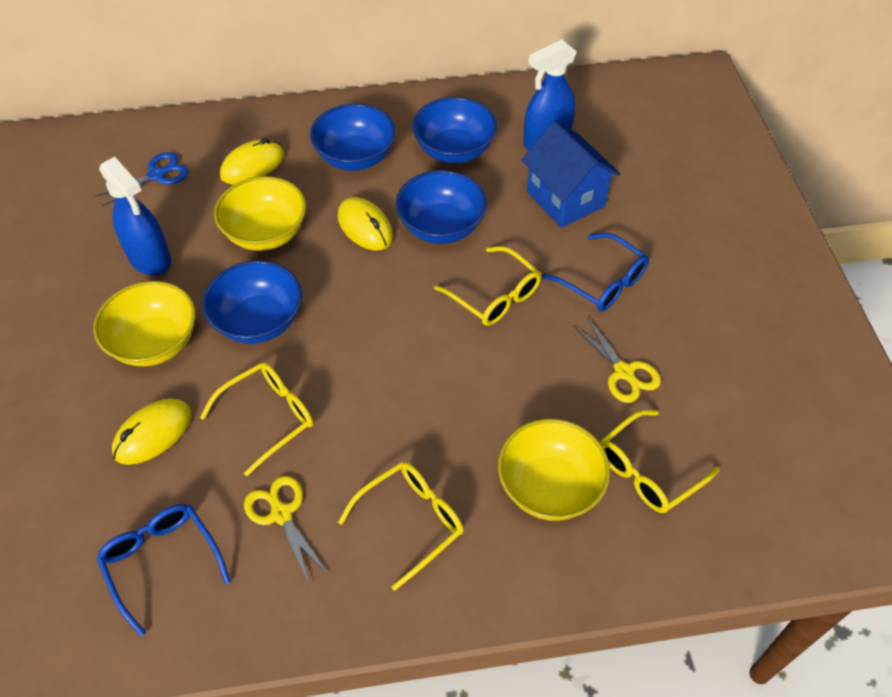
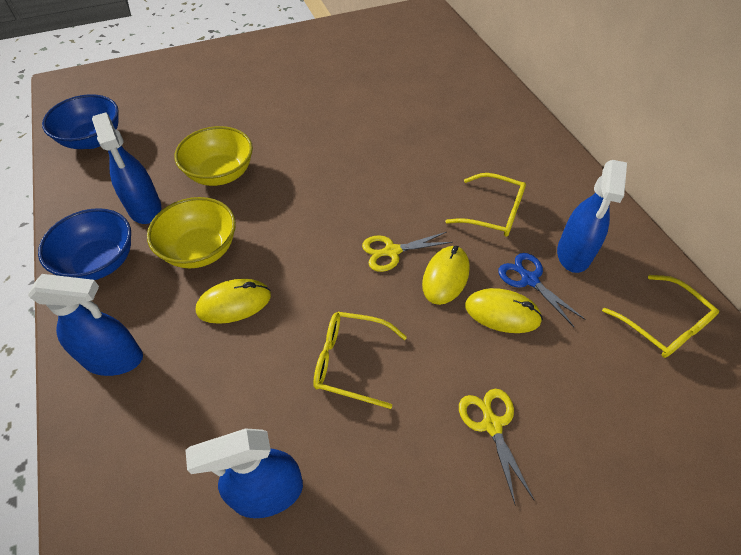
blue bowl: [202,260,302,344] [310,104,396,171] [396,170,487,244] [412,97,497,163] = 4 -> [38,208,131,280] [42,94,119,149] = 2
blue glasses: [96,504,231,636] [542,233,649,311] = 2 -> none = 0
blue house: [522,121,620,228] = 1 -> none = 0
blue spray bottle: [99,157,171,275] [523,39,577,150] = 2 -> [28,274,143,376] [92,112,161,224] [185,428,303,518] [557,160,627,273] = 4
yellow bowl: [93,281,196,366] [214,176,306,251] [498,419,610,521] = 3 -> [147,197,236,268] [175,126,253,186] = 2
yellow glasses: [200,362,313,476] [338,462,464,591] [434,246,541,326] [600,410,720,513] = 4 -> [313,312,407,409] [445,173,526,237] [602,275,719,358] = 3

